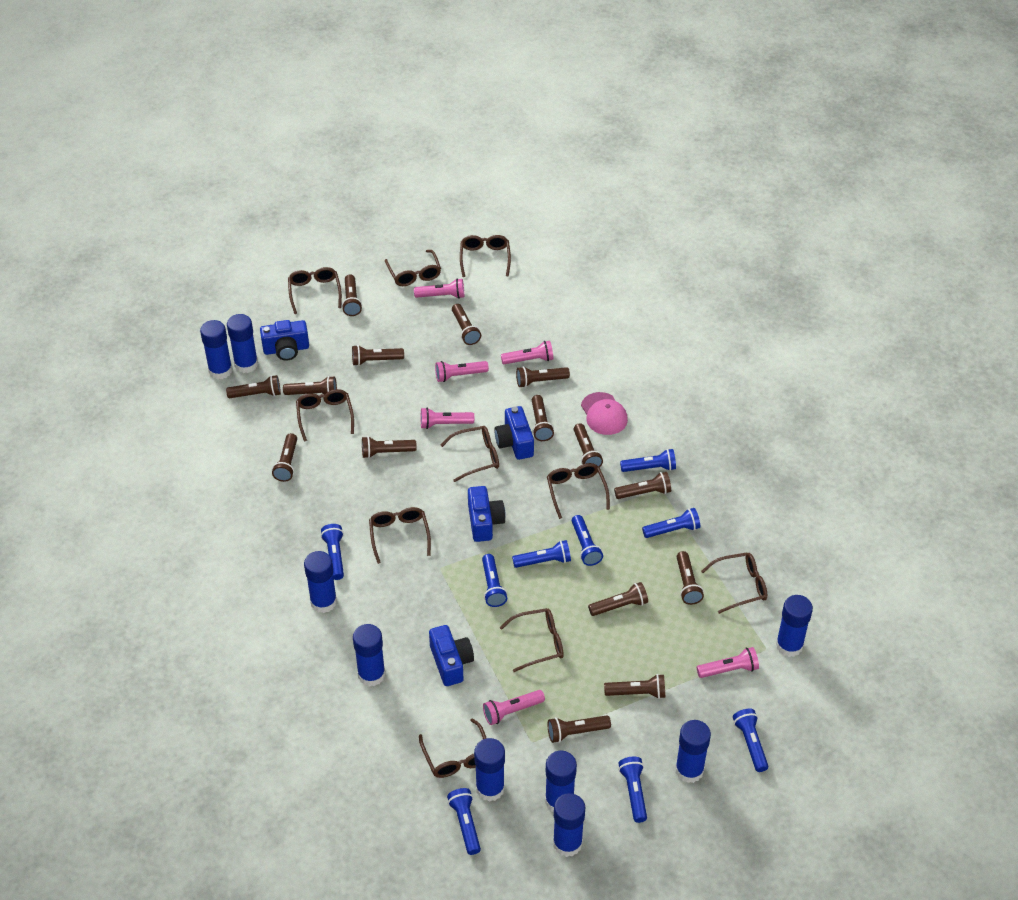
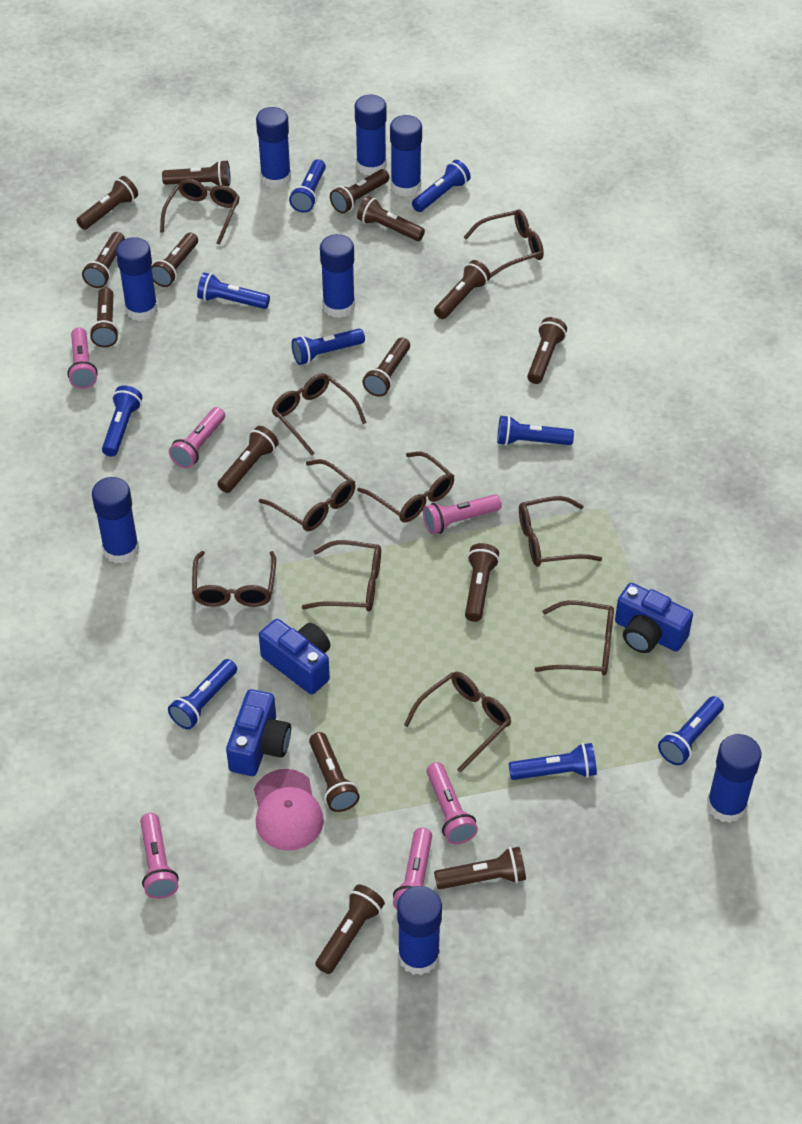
blue camera: [260,320,309,361] [429,625,474,686] [468,486,506,542] [494,406,534,460] = 4 -> [226,689,291,776] [259,619,330,694] [615,583,693,653] = 3
blue glue stick: [200,320,233,380] [227,314,258,373] [304,551,337,613] [353,624,385,687] [474,738,505,802] [545,751,577,812] [553,793,585,857] [675,720,711,783] [776,595,813,657] = 9 -> [92,477,139,564] [116,237,158,321] [256,107,291,188] [320,234,355,318] [355,95,387,175] [390,115,422,197] [397,886,442,975] [707,734,762,823] = 8

